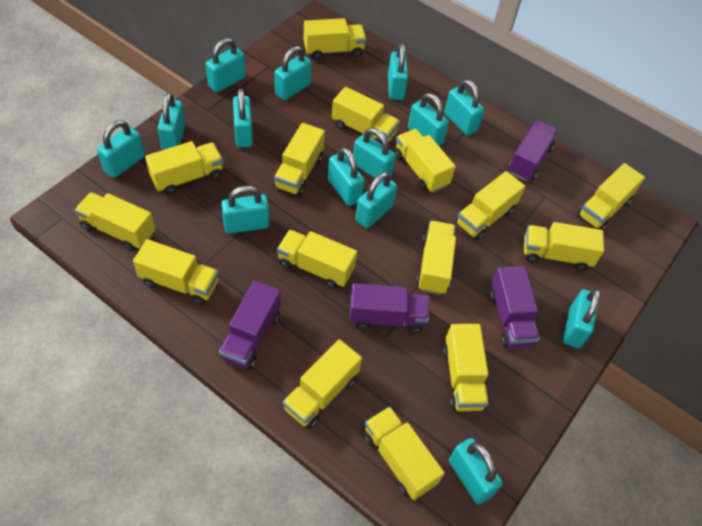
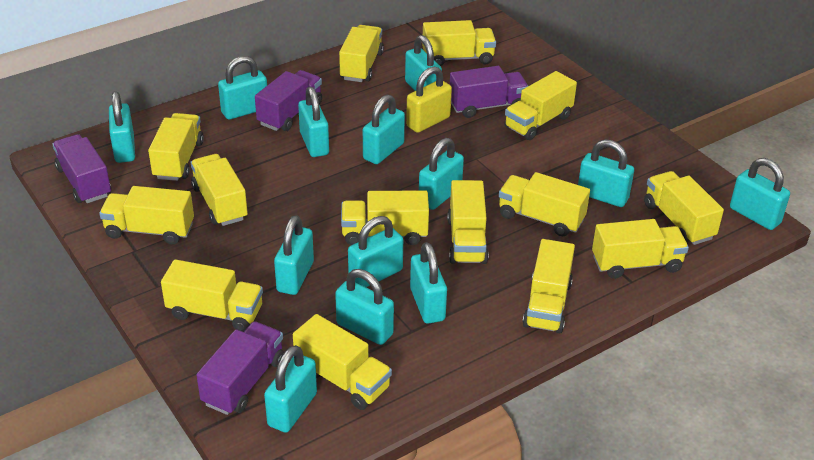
turquoise padlock: [97,120,145,178] [158,92,185,150] [205,38,246,93] [221,186,269,234] [233,88,253,147] [274,46,312,100] [328,147,365,206] [353,128,396,178] [355,172,397,228] [388,44,408,100] [408,93,449,146] [444,79,484,135] [449,438,503,504] [563,288,600,348] = 14 -> [109,91,135,163] [218,56,267,120] [264,345,317,433] [274,215,314,295] [298,87,329,157] [335,269,394,345] [348,216,403,287] [363,95,405,164] [405,35,442,91] [410,242,447,324] [419,138,464,210] [578,139,634,207] [730,158,790,230] = 13
yellow padlock: none = 0 -> [406,66,452,133] = 1
yellow truck: [75,192,155,251] [133,239,219,305] [145,141,223,195] [274,123,325,196] [277,230,357,289] [283,339,362,429] [303,18,366,60] [332,87,400,144] [363,407,445,500] [394,129,456,193] [416,221,456,295] [443,324,489,411] [456,171,525,240] [524,222,604,271] [577,163,645,230] = 15 -> [99,186,194,244] [148,113,204,181] [161,259,263,332] [191,154,248,226] [293,314,392,410] [339,25,384,82] [341,190,429,245] [422,20,496,66] [447,180,489,264] [499,172,590,236] [504,71,577,140] [523,239,575,333] [592,219,689,279] [644,171,724,245] = 14

